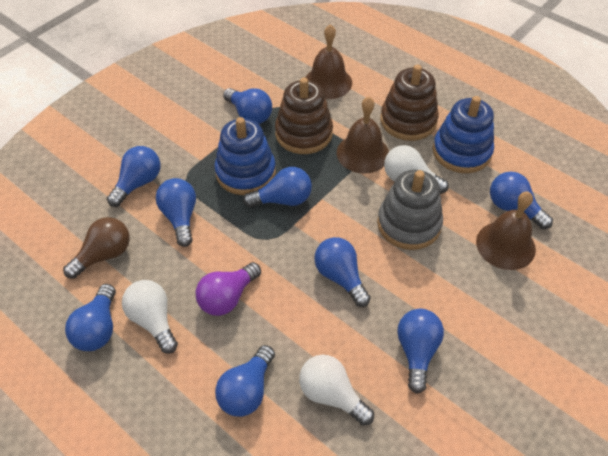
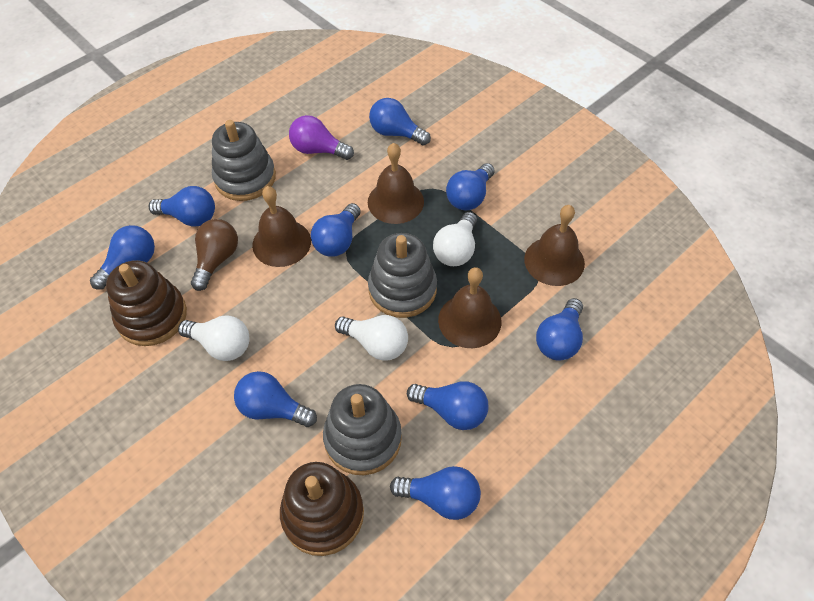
blue stacking toy: [214,117,276,195] [433,96,494,173] = 2 -> none = 0
brown bell: [305,24,352,99] [337,97,389,174] [476,192,536,270] = 3 -> [252,186,311,267] [368,143,424,224] [438,267,501,348] [524,205,585,286] = 4
grey stacking toy: [377,170,443,250] = 1 -> [212,120,276,201] [323,384,402,475] [368,233,437,318] = 3

